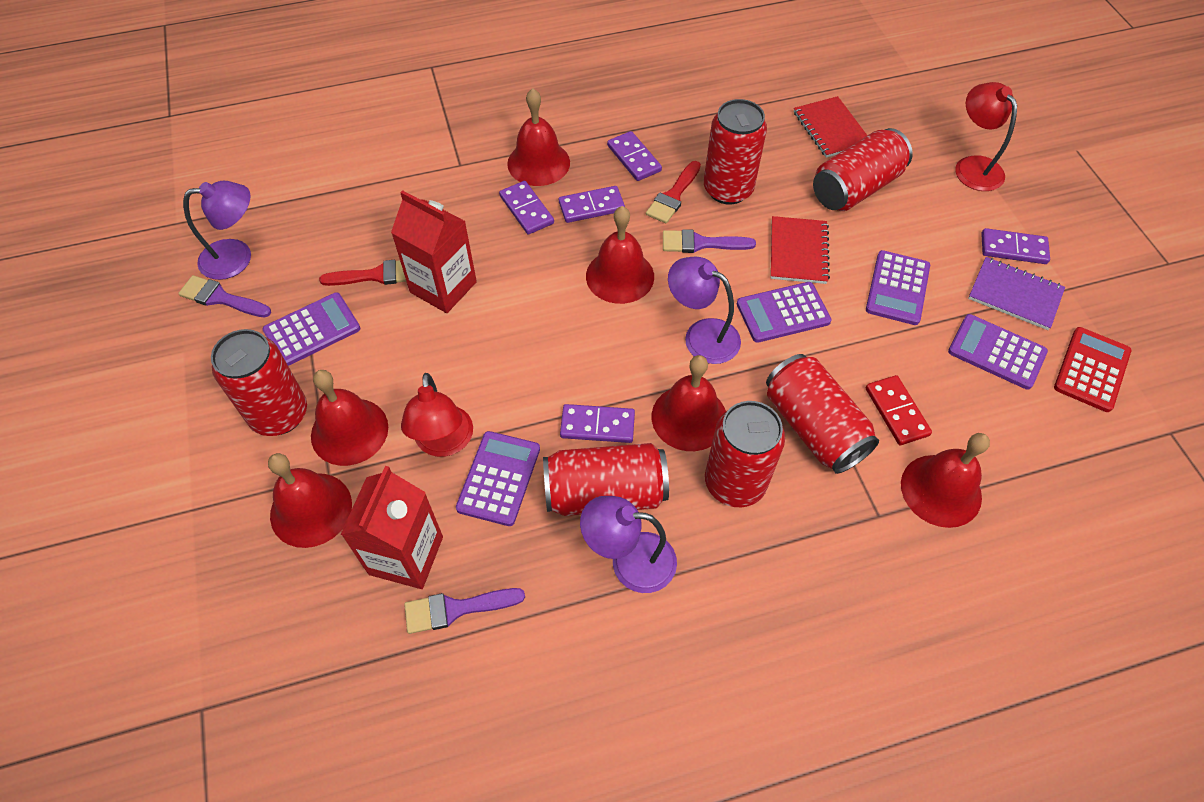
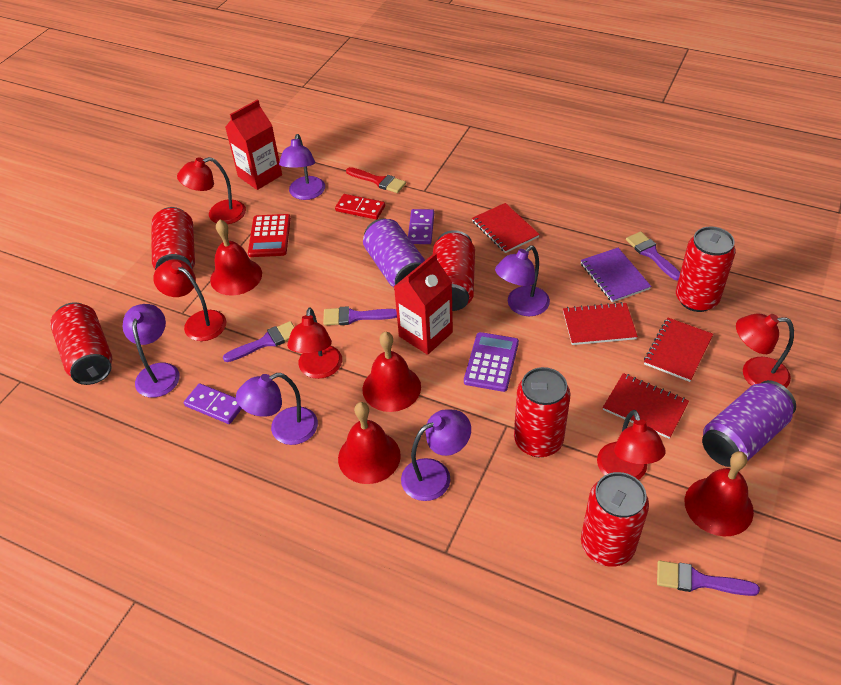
purple brush: [178,275,271,317] [404,588,525,634] [663,229,756,253] = 3 -> [223,321,294,362] [323,306,397,325] [626,232,680,280] [657,561,760,596] = 4
purple calculator: [262,292,360,366] [456,431,540,526] [737,282,832,343] [866,250,930,325] [948,314,1048,390] = 5 -> [464,332,519,392] = 1
purple can: none = 0 -> [363,218,425,287] [702,380,796,467] = 2
purple domino: [499,181,554,235] [559,186,625,223] [560,404,635,443] [607,131,662,181] [981,228,1050,264] = 5 -> [184,383,242,424] [408,209,434,244] = 2
purple lamp: [183,181,251,280] [580,496,677,593] [668,257,741,364] = 3 -> [123,304,180,398] [236,373,318,445] [279,134,325,200] [401,409,471,501] [495,246,550,316] = 5
red bell: [268,453,352,548] [311,370,388,466] [507,88,570,186] [586,206,654,304] [652,355,726,451] [901,433,990,528] = 6 -> [210,220,262,296] [338,402,401,484] [362,332,421,412] [685,451,754,536] = 4
red brush: [319,260,406,286] [646,161,701,223] = 2 -> [346,167,406,193] = 1
red lamp: [401,373,473,457] [955,82,1017,191] = 2 -> [153,259,226,341] [177,157,246,224] [287,307,342,379] [597,410,665,480] [736,313,794,388] = 5
red notebook: [770,216,830,284] [794,96,867,158] = 2 -> [472,203,540,253] [563,302,638,345] [603,373,689,439] [644,318,713,382] = 4

